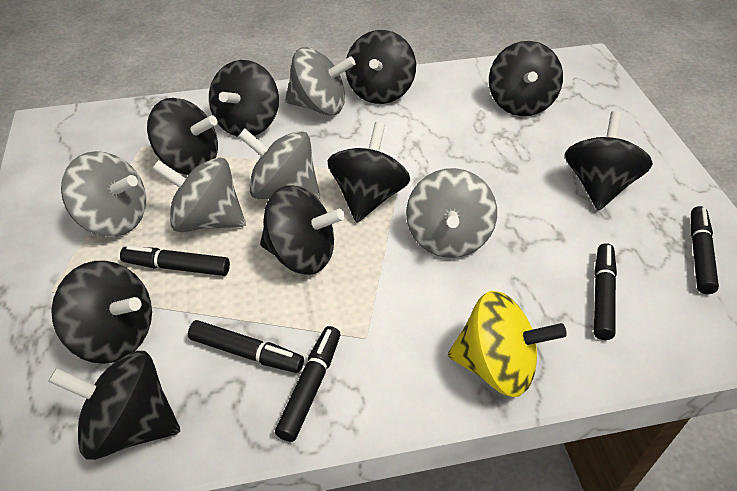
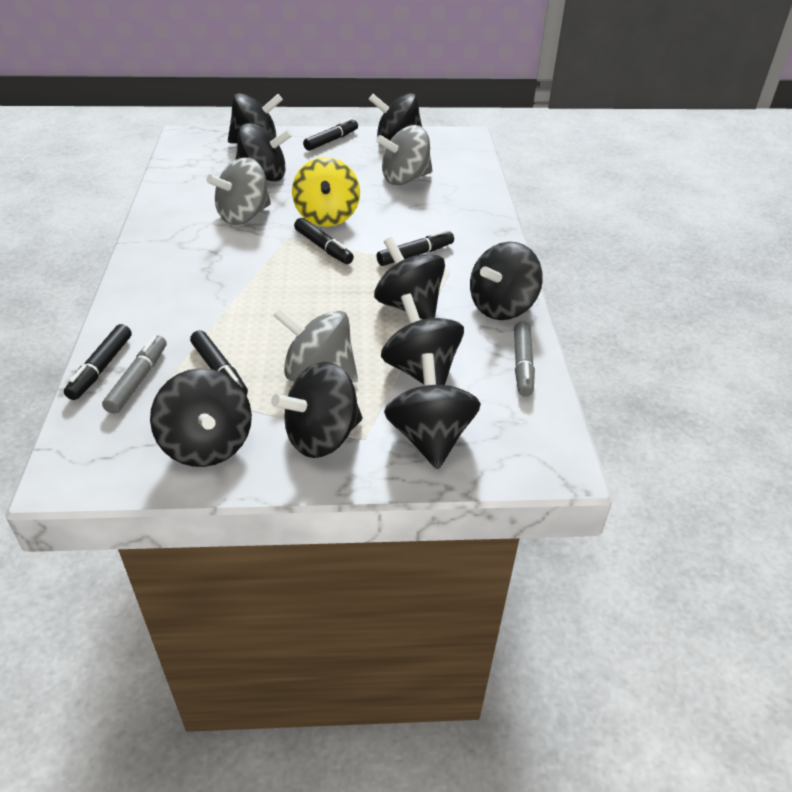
grey marker: none = 0 -> [102,336,167,414] [514,321,535,397] = 2
grey spinning top: [61,151,146,237] [152,157,246,232] [238,129,320,199] [285,47,355,115] [406,168,497,258] = 5 -> [206,157,271,225] [273,307,358,382] [376,125,433,185] = 3

